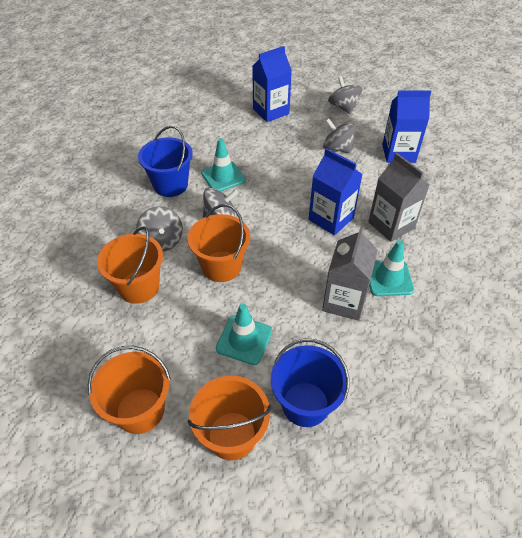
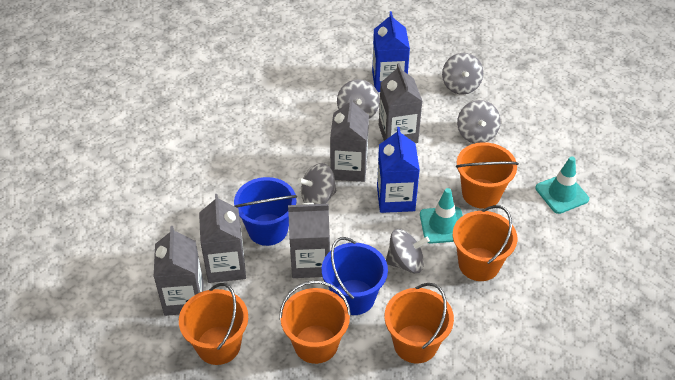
blue carton: [252,46,292,122] [309,148,363,235] [382,90,431,163] = 3 -> [372,11,410,92] [377,127,420,213] = 2
grey carton: [322,226,378,321] [368,153,430,242] = 2 -> [154,226,204,316] [199,194,246,283] [288,203,330,278] [330,97,369,182] [379,63,422,143] = 5
grey spinning top: [136,206,183,251] [203,188,238,218] [323,119,356,154] [328,76,362,114] = 4 -> [298,163,337,204] [337,79,380,119] [386,229,430,273] [442,53,483,95] [457,100,501,143] = 5
orange bucket: [88,346,171,434] [97,227,163,304] [187,204,250,282] [188,376,271,461] = 4 -> [179,283,248,365] [279,280,351,364] [385,283,454,363] [453,205,517,281] [456,142,519,209] = 5
turquoise traffic cone: [201,138,246,192] [216,304,272,365] [369,240,414,296] = 3 -> [420,188,463,244] [535,156,589,214] = 2

